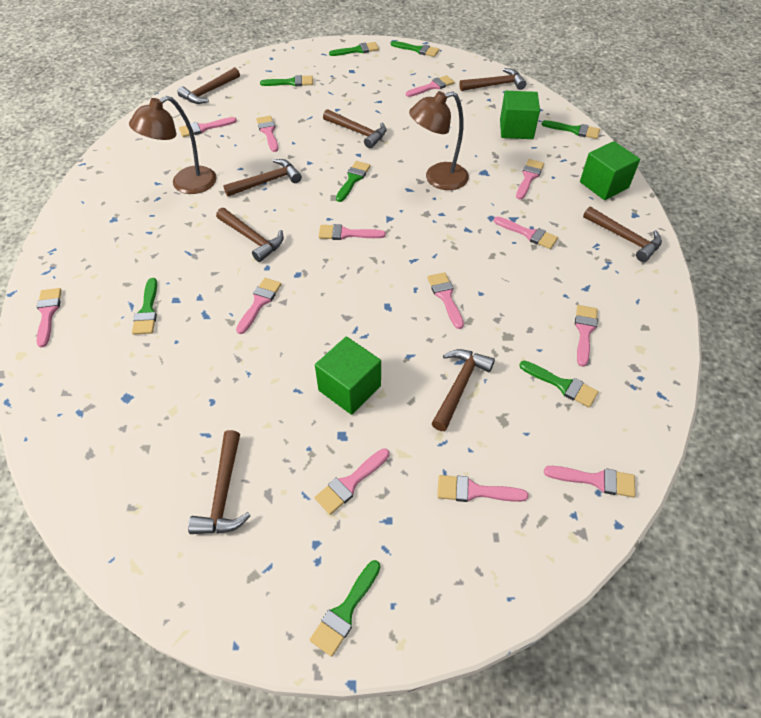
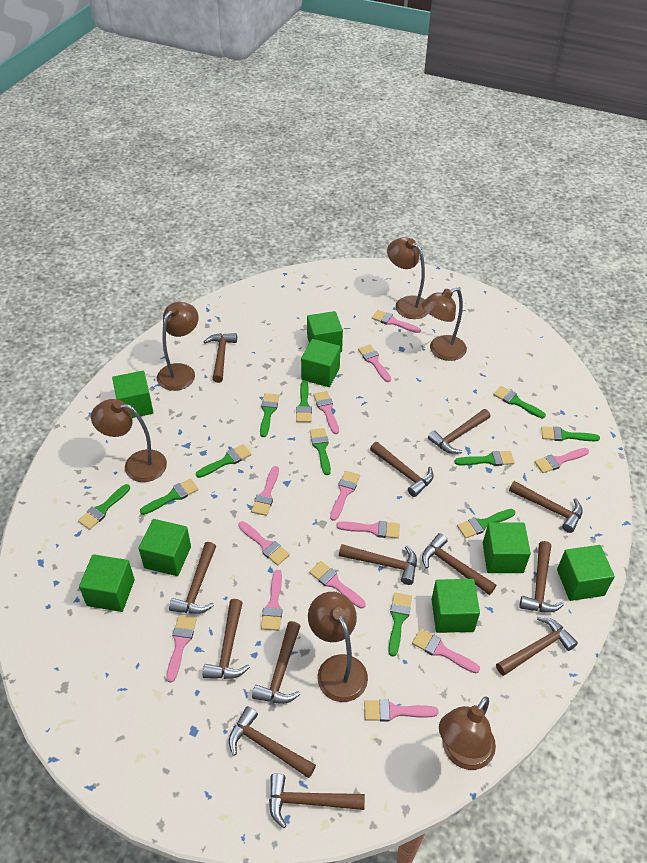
brown hammer: [177,67,240,104] [188,430,251,534] [216,208,284,262] [223,159,302,196] [323,109,387,148] [432,349,495,431] [459,68,526,91] [583,207,662,262] = 8 -> [169,542,216,614] [203,599,250,679] [204,333,237,383] [229,706,316,778] [252,621,301,704] [269,773,365,828] [339,544,417,585] [370,442,433,497] [422,533,496,595] [428,409,491,454] [496,617,578,676] [509,481,583,533] [519,541,564,613] = 13
brown lamp: [129,96,217,194] [409,91,469,190] = 2 -> [91,399,167,482] [157,302,198,391] [308,592,368,702] [387,237,428,319] [422,288,467,361] [439,696,496,770] = 6
green brush: [132,278,157,335] [260,75,313,86] [310,560,381,657] [329,42,379,56] [336,161,371,202] [391,41,439,57] [519,361,598,407] [541,120,600,139] = 8 -> [78,484,130,530] [140,478,199,515] [196,444,251,478] [260,393,279,437] [296,381,312,422] [310,428,331,475] [388,592,412,657] [454,451,514,466] [457,509,515,539] [493,386,546,418] [541,426,600,441] = 11
green cube: [315,336,381,415] [500,91,540,139] [580,141,640,200] = 3 -> [79,554,135,612] [112,371,154,418] [138,519,191,576] [301,339,341,387] [307,311,343,352] [432,579,480,633] [483,523,531,573] [557,545,615,601] = 8

